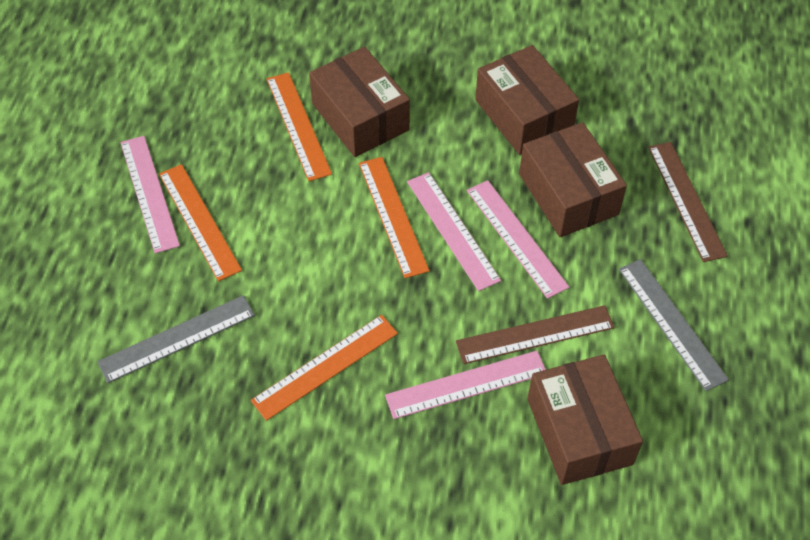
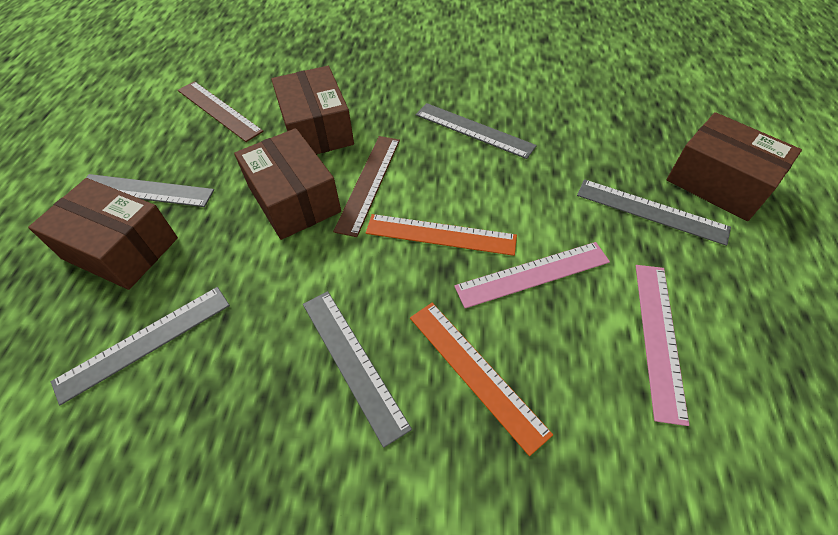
grey ruler: [97,295,255,383] [619,259,729,391] = 2 -> [51,287,230,405] [86,174,214,207] [303,291,412,448] [416,103,537,159] [577,179,731,246] = 5
orange ruler: [159,164,242,281] [251,315,398,421] [267,72,332,181] [359,157,430,278] = 4 -> [366,214,517,256] [410,303,553,456] = 2
pink ruler: [120,136,180,254] [385,351,546,419] [407,172,501,291] [467,180,569,299] = 4 -> [454,242,610,308] [636,265,689,426] = 2

